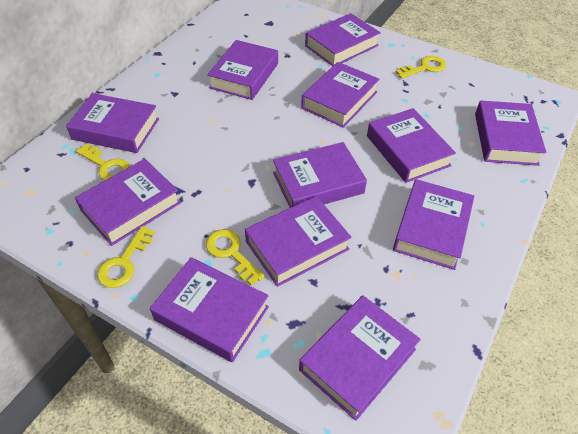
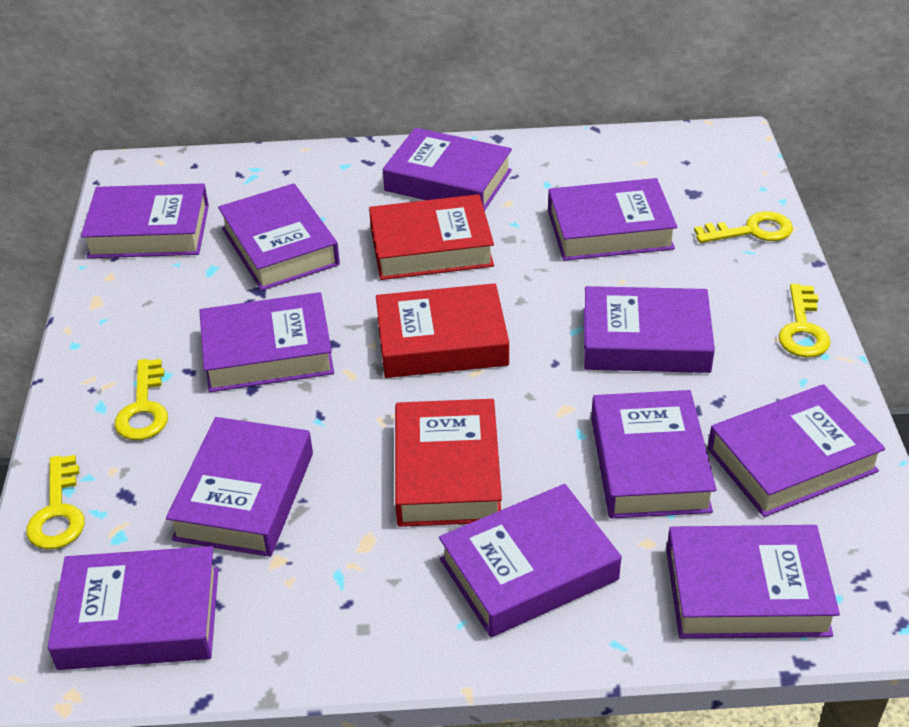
red book: none = 0 -> [369,194,494,280] [376,283,509,378] [395,399,502,527] = 3

